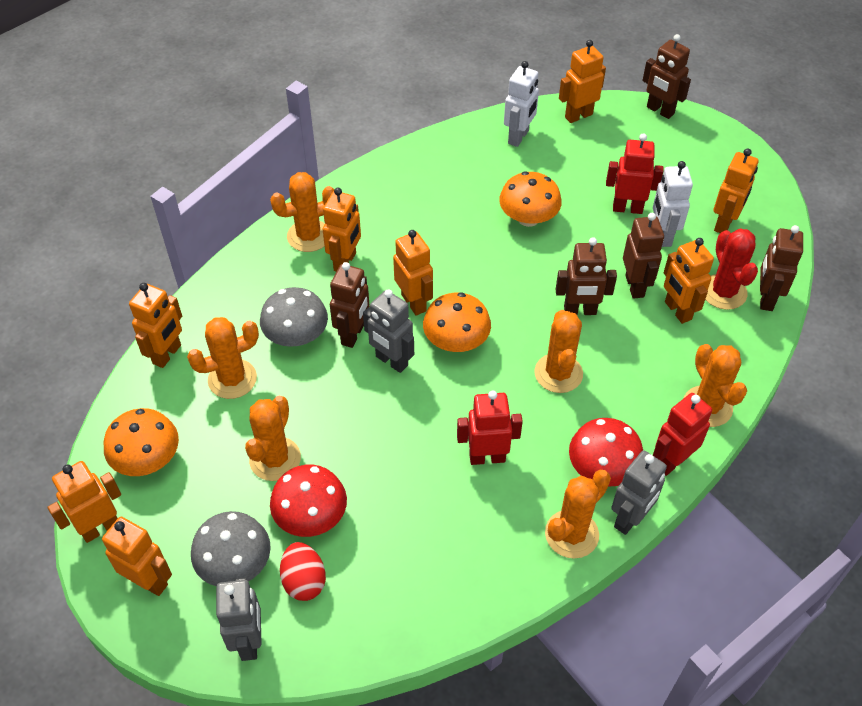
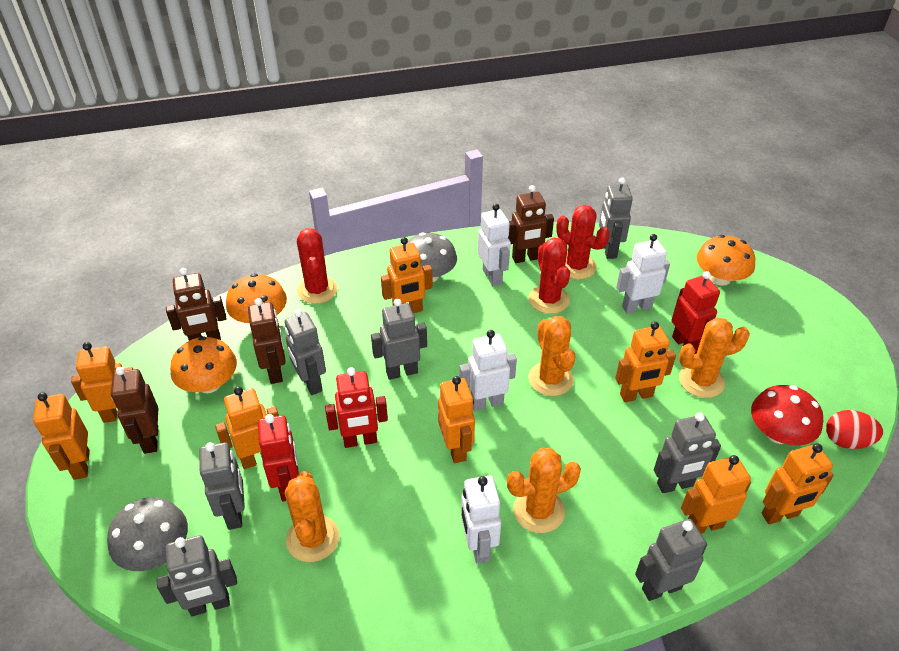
brown robot: [330,262,370,348] [556,237,617,315] [623,213,664,299] [642,34,691,119] [760,225,803,311] = 5 -> [111,367,158,454] [166,268,227,341] [248,298,286,384] [508,185,554,263] = 4
grey robot: [216,578,262,661] [363,289,414,373] [611,451,667,535] = 3 -> [157,535,237,616] [199,442,245,530] [284,309,326,395] [371,299,427,380] [599,178,633,259] [635,519,707,601] [654,412,721,493] = 7
orange cactus: [187,317,259,399] [245,396,301,481] [270,172,335,252] [534,310,583,393] [545,470,611,559] [683,344,747,427] = 6 -> [285,471,339,562] [507,448,581,533] [529,316,575,396] [679,318,750,398] = 4
red cactus: [705,229,758,310] = 1 -> [297,228,338,304] [529,238,570,314] [556,205,610,279] = 3
red mushroom: [270,465,347,537] [569,418,643,487] = 2 -> [751,385,823,445] = 1
white robot: [504,61,539,147] [653,161,693,247] = 2 -> [459,330,517,411] [461,476,501,563] [478,204,511,286] [616,234,670,314] = 4

